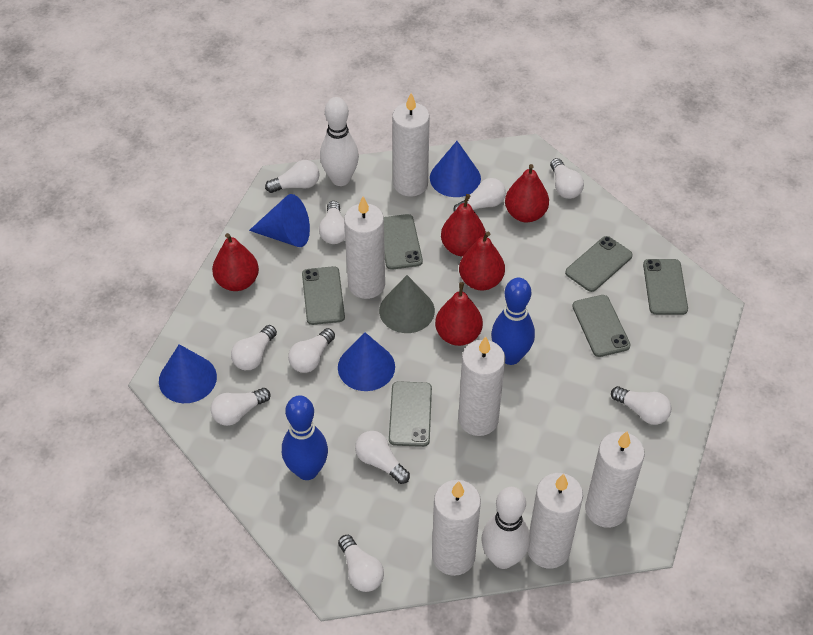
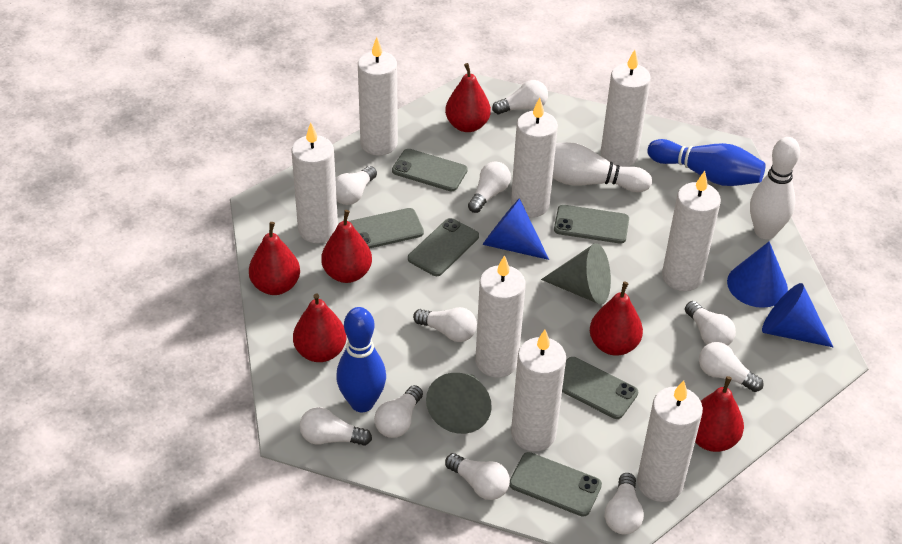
blue cone: [159,344,217,403] [249,194,310,247] [338,332,395,391] [430,141,481,197] = 4 -> [483,198,549,260] [727,241,788,308] [762,283,833,347] = 3
grey cone: [379,275,435,333] = 1 -> [426,373,492,434] [541,243,611,305] = 2
red pear: [212,233,259,291] [435,282,483,346] [441,194,486,257] [459,232,505,290] [505,164,549,222] = 5 -> [249,222,300,295] [293,293,346,362] [321,210,372,283] [445,63,491,132] [590,282,643,356] [695,376,744,452] = 6
white candle: [344,197,385,299] [392,93,430,197] [432,480,481,576] [458,336,505,436] [527,473,583,569] [585,431,645,528] = 6 -> [291,123,338,243] [358,37,398,155] [475,255,526,378] [511,98,558,217] [511,330,566,452] [601,50,651,167] [637,380,703,502] [662,171,721,291] = 8

